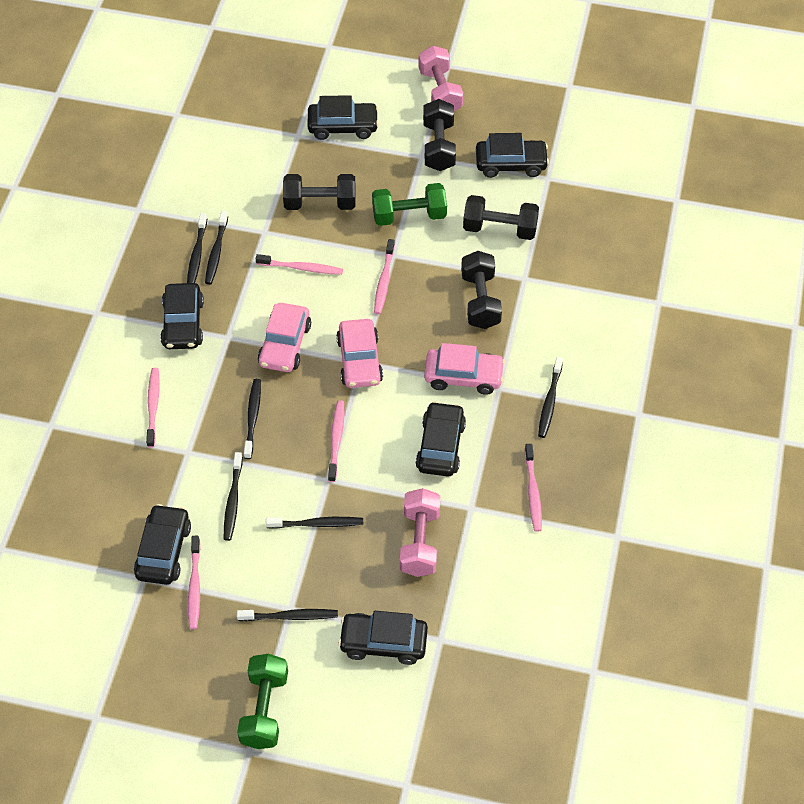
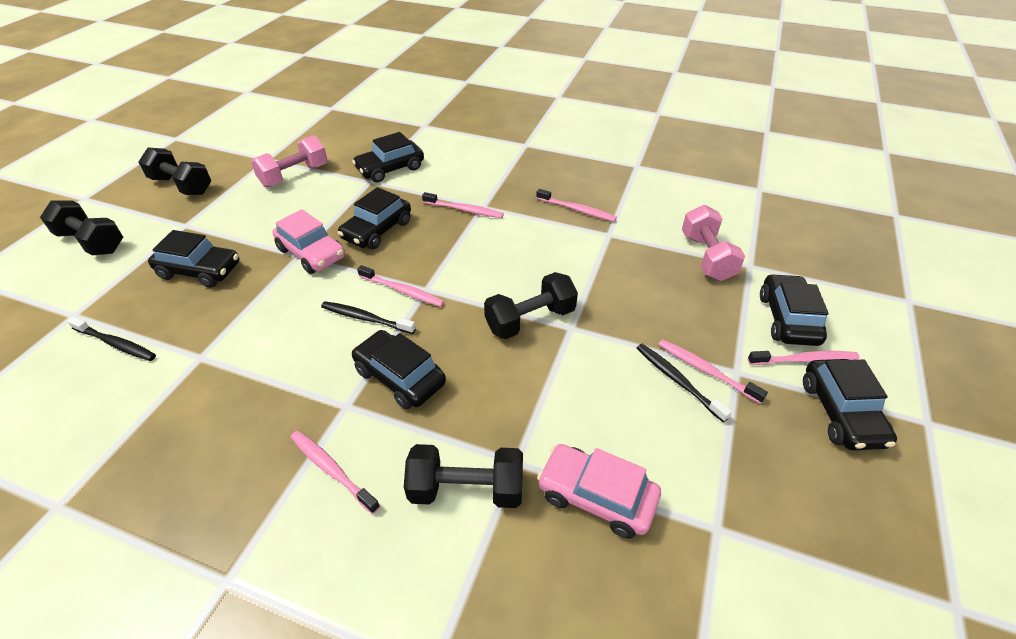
black toothbrush: [187,213,207,283] [205,211,228,285] [224,452,243,541] [237,609,338,621] [244,379,261,459] [266,517,363,529] [538,357,563,438] = 7 -> [67,317,156,361] [321,301,416,334] [637,344,732,422] = 3
green dumbbell: [237,654,288,749] [372,183,447,226] = 2 -> none = 0
pink car: [258,303,311,372] [336,319,383,388] [424,343,505,395] = 3 -> [273,209,345,274] [537,444,661,539] = 2

